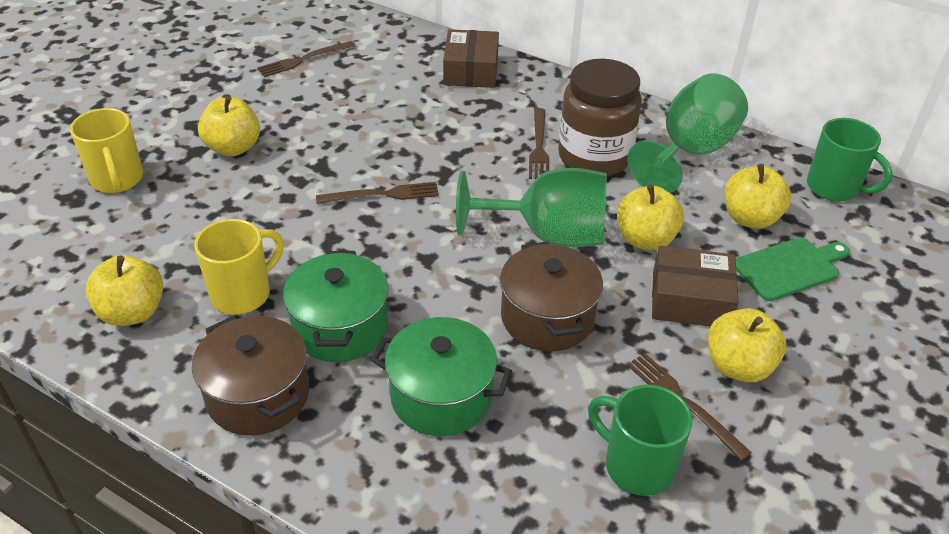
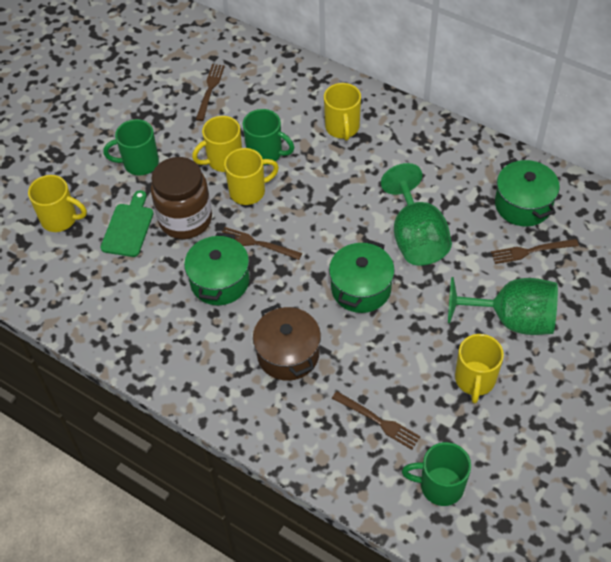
brown box: [443,29,499,88] [652,246,738,327] = 2 -> none = 0
brown pot: [192,316,309,436] [500,241,603,351] = 2 -> [253,304,321,381] = 1
green mug: [588,384,693,496] [807,118,893,202] = 2 -> [103,119,159,175] [243,109,294,165] [402,442,471,506] = 3
green pot: [283,251,389,362] [371,317,512,436] = 2 -> [184,232,250,305] [329,239,395,313] [495,158,560,227] = 3
yellow apple: [86,255,163,326] [198,96,260,156] [617,184,684,250] [708,308,786,382] [725,164,791,229] = 5 -> none = 0
yellow mug: [70,108,143,193] [194,219,284,315] = 2 -> [28,175,87,232] [192,116,242,172] [224,148,279,205] [324,83,361,141] [455,334,504,404] = 5

